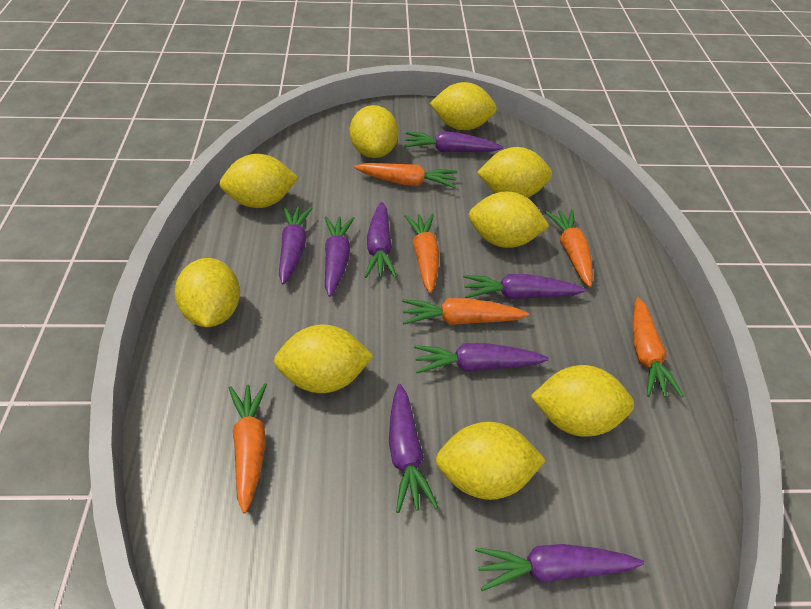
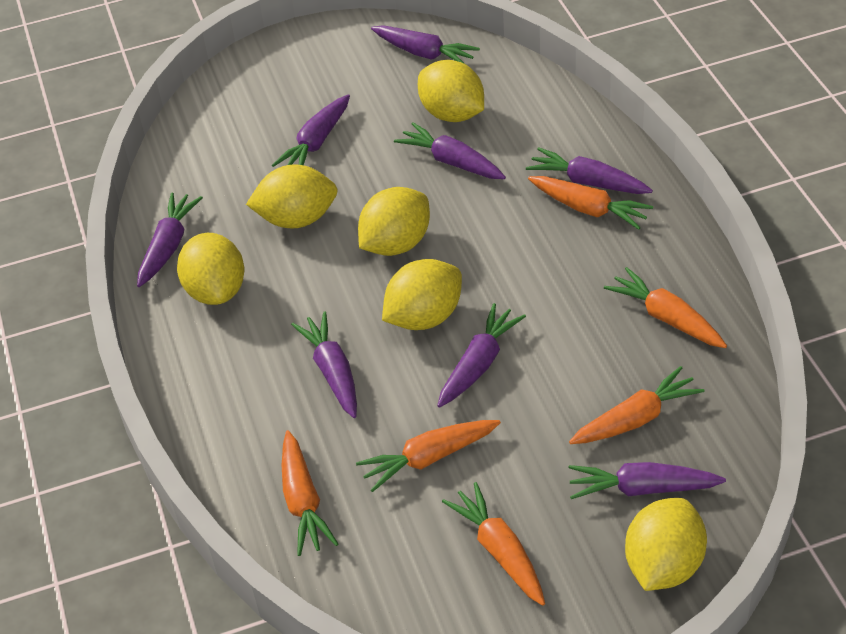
yellow lemon: [175,258,240,327] [219,154,298,208] [274,325,373,393] [350,105,398,158] [429,82,497,130] [435,422,546,500] [468,192,549,248] [477,147,552,197] [531,365,634,437] = 9 -> [177,233,244,305] [246,164,338,228] [358,187,430,256] [382,259,462,330] [418,60,484,122] [625,498,707,591] = 6

